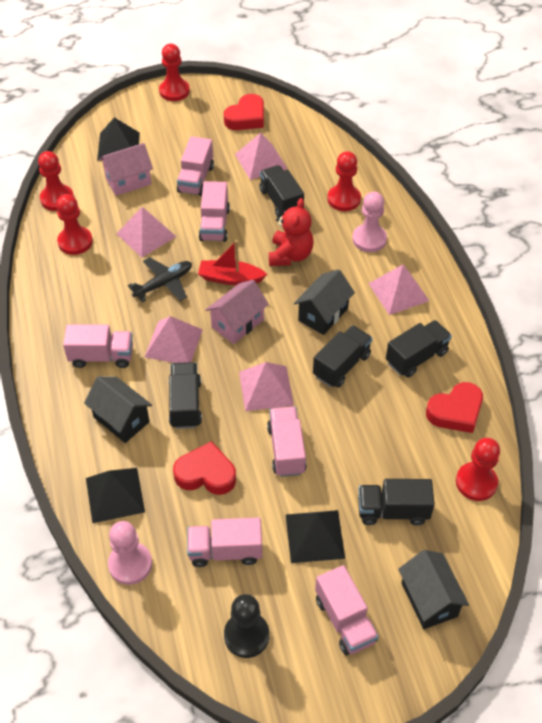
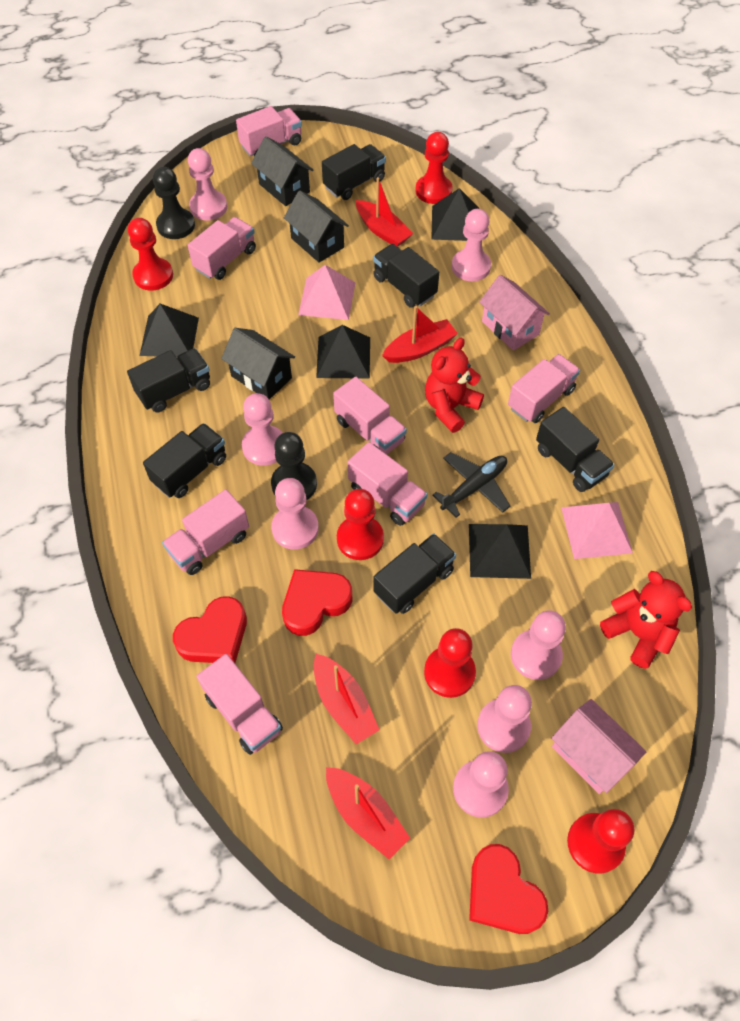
black pawn: [224,594,269,658] = 1 -> [153,167,195,239] [271,432,317,501] = 2
black pyramid: [86,468,145,523] [97,118,140,160] [286,510,345,563] = 3 -> [140,304,199,357] [316,325,370,379] [431,188,479,241] [469,524,531,579] = 4
black truck: [169,362,202,429] [259,165,304,218] [313,325,372,388] [358,479,435,525] [386,320,452,378] = 5 -> [127,348,210,413] [143,423,226,498] [322,144,386,200] [373,244,439,308] [373,533,456,614] [536,407,615,492] = 6
pink pawn: [108,521,152,585] [352,192,387,252] = 2 -> [188,148,227,221] [242,393,283,466] [271,478,319,550] [452,209,491,281] [453,751,509,818] [477,685,532,753] [511,610,566,680] = 7
pink pyramid: [116,207,176,257] [145,316,203,363] [235,133,288,180] [239,362,294,411] [368,265,429,315] = 5 -> [298,265,355,320] [561,502,633,559] = 2
pink truck: [63,324,133,368] [177,136,214,196] [187,517,262,567] [199,181,230,242] [267,406,307,477] [315,565,379,655] = 6 -> [162,489,249,575] [188,217,256,280] [196,654,283,755] [236,106,302,156] [333,377,407,455] [348,442,427,526] [508,354,580,423] = 7
red boat: [198,240,267,285] = 1 -> [313,654,379,744] [326,767,410,859] [356,177,413,247] [382,306,458,363] = 4
red teddy bear: [269,198,313,266] = 1 -> [425,338,484,433] [600,571,692,669] = 2

